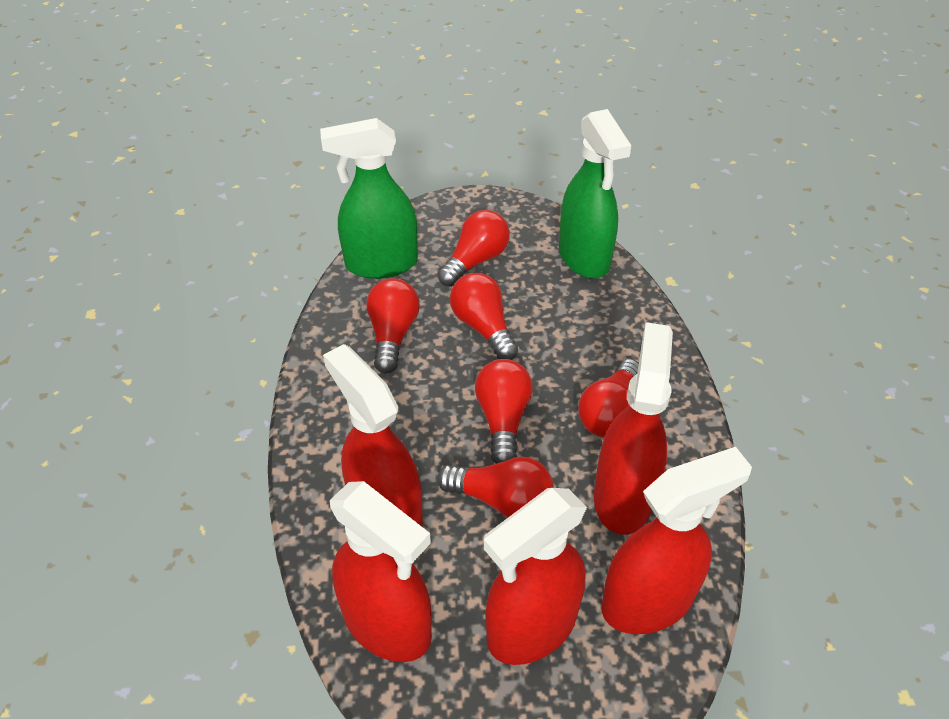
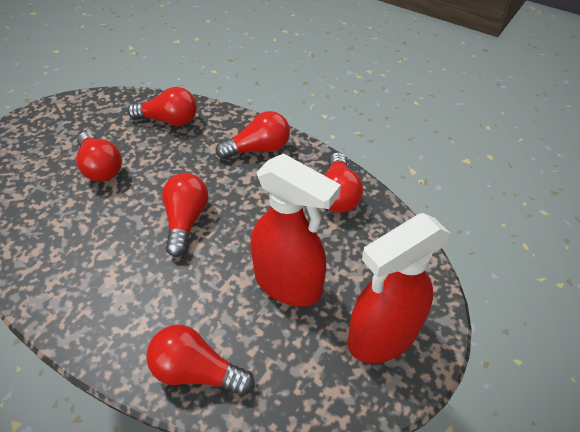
green spray bottle: [320,118,418,279] [559,109,631,279] = 2 -> none = 0
red spray bottle: [323,344,423,527] [330,481,432,662] [484,488,587,665] [594,322,673,535] [601,447,752,634] = 5 -> [250,153,341,307] [348,213,451,363] = 2

